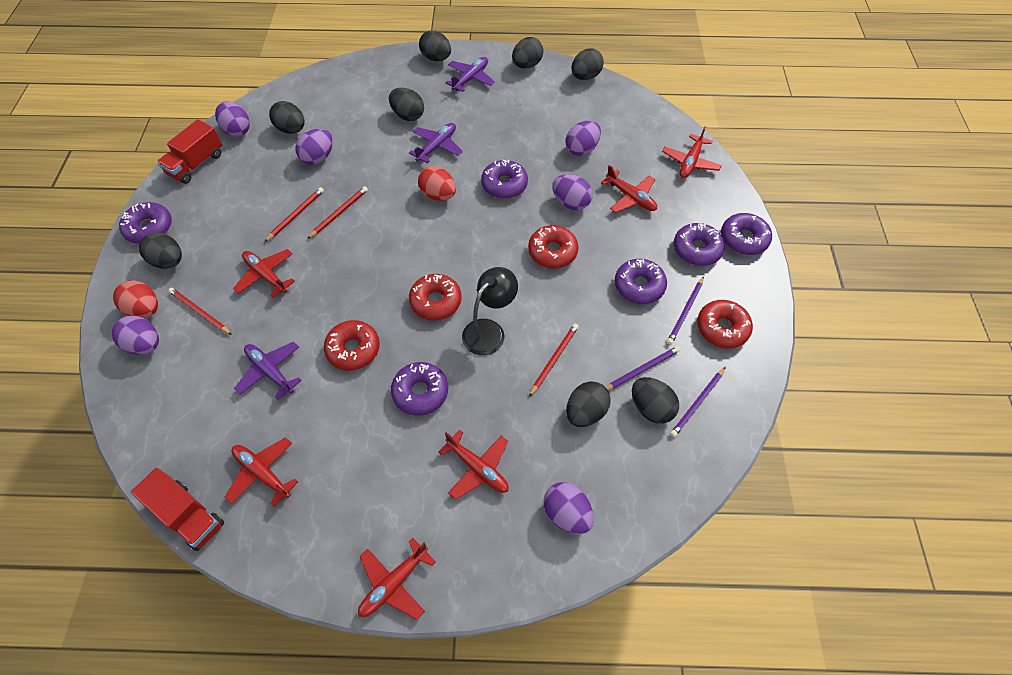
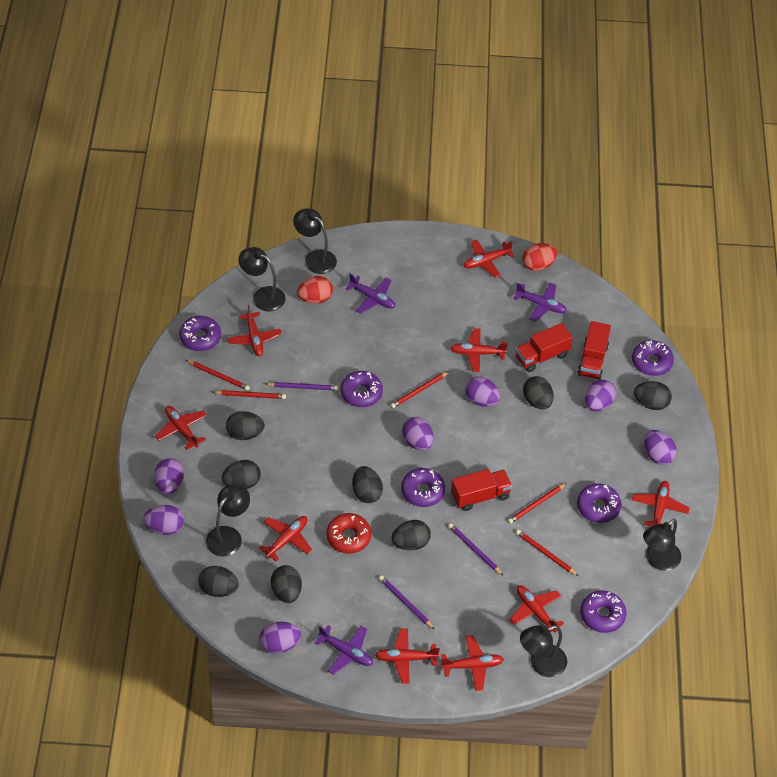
black lamp: [462,267,518,356] = 1 -> [206,483,250,557] [238,247,286,311] [293,208,337,274] [520,625,567,677] [643,518,681,571] = 5
purple egg: [112,315,159,355] [215,101,250,137] [295,129,333,165] [543,482,594,534] [552,175,593,210] [566,121,601,156] = 6 -> [143,505,184,535] [154,458,184,494] [259,622,301,654] [402,417,433,450] [465,376,500,407] [585,380,616,412] [644,430,677,465] = 7
red donut: [324,320,380,370] [409,274,462,320] [528,225,579,268] [697,300,753,348] = 4 -> [326,513,371,554] = 1
red pencil: [168,288,232,335] [264,187,324,242] [307,186,368,239] [529,324,579,397] = 4 -> [186,360,250,390] [213,390,286,399] [391,372,448,408] [508,483,567,524] [516,530,578,576] = 5
red plane: [224,437,298,507] [233,249,295,298] [358,538,436,620] [438,430,509,500] [601,165,657,213] [662,126,722,178] = 6 -> [155,406,207,450] [227,305,282,356] [259,516,312,562] [375,628,440,683] [440,635,504,691] [450,328,508,372] [463,239,515,278] [509,585,564,633] [632,481,689,526] = 9
red truck: [131,468,224,551] [157,119,222,184] = 2 -> [451,469,512,511] [515,323,573,372] [577,321,611,380] = 3

